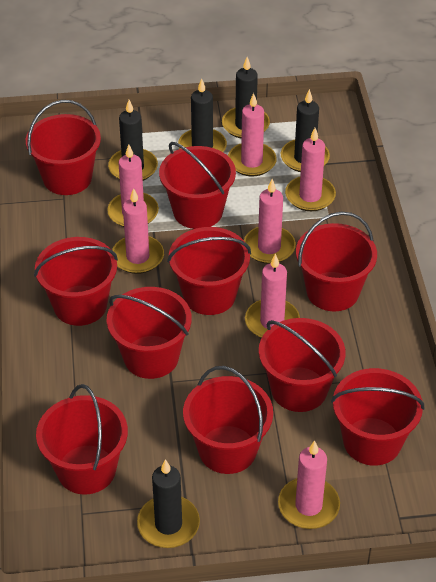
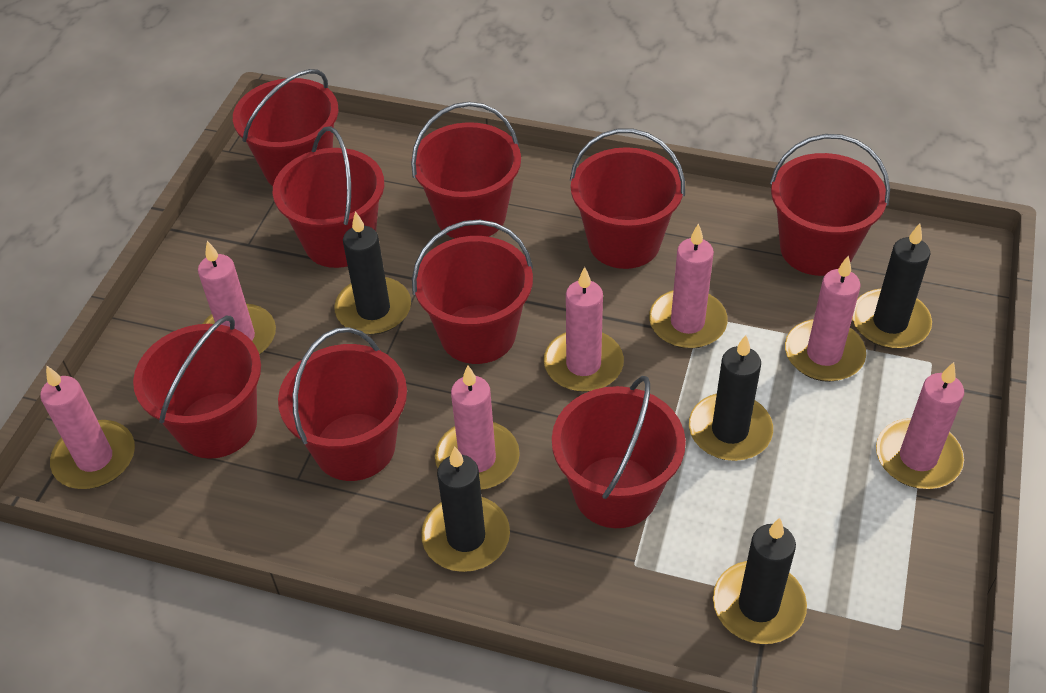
red bucket: [26,100,101,195] [34,237,118,326] [36,384,128,494] [107,287,192,379] [159,142,236,229] [167,227,251,315] [183,366,273,474] [259,318,345,412] [296,212,377,311] [331,368,424,466] = 10 -> [133,316,261,459] [233,69,338,186] [273,126,384,268] [278,327,407,481] [411,102,521,238] [412,220,533,364] [552,376,686,528] [570,129,685,269] [770,134,890,276] = 9

